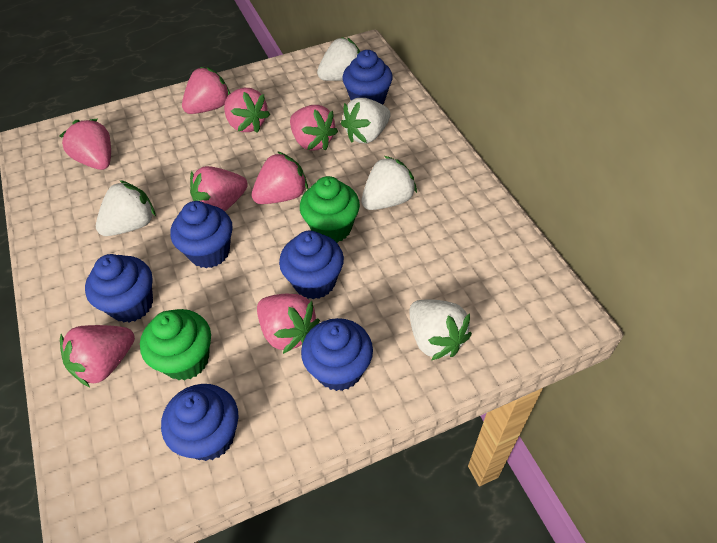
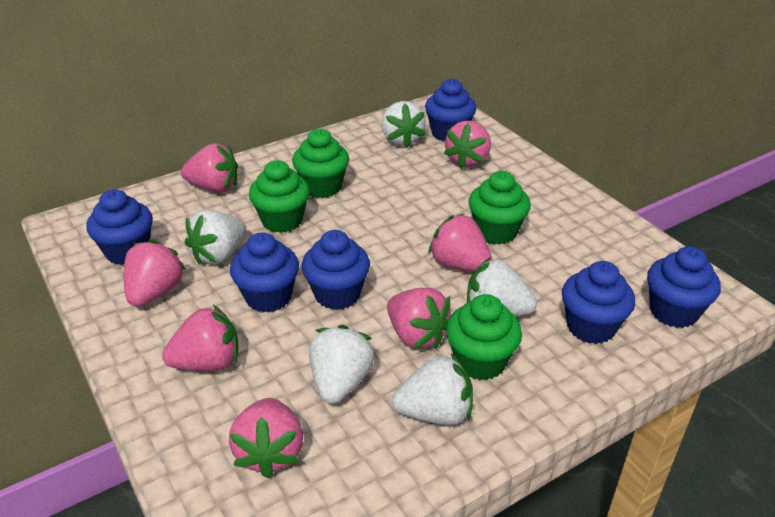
green cupcake: [140,309,211,381] [300,176,360,243] = 2 -> [249,160,310,233] [292,129,349,198] [446,294,522,380] [468,171,531,244] = 4
pink strawberry: [59,118,111,170] [60,325,135,387] [182,67,230,114] [190,166,248,211] [224,88,271,133] [251,151,308,204] [257,294,320,354] [290,105,338,151] = 8 -> [124,239,186,307] [162,305,239,371] [181,143,238,192] [229,398,303,478] [387,288,451,349] [428,213,492,271] [444,121,491,169] = 7

